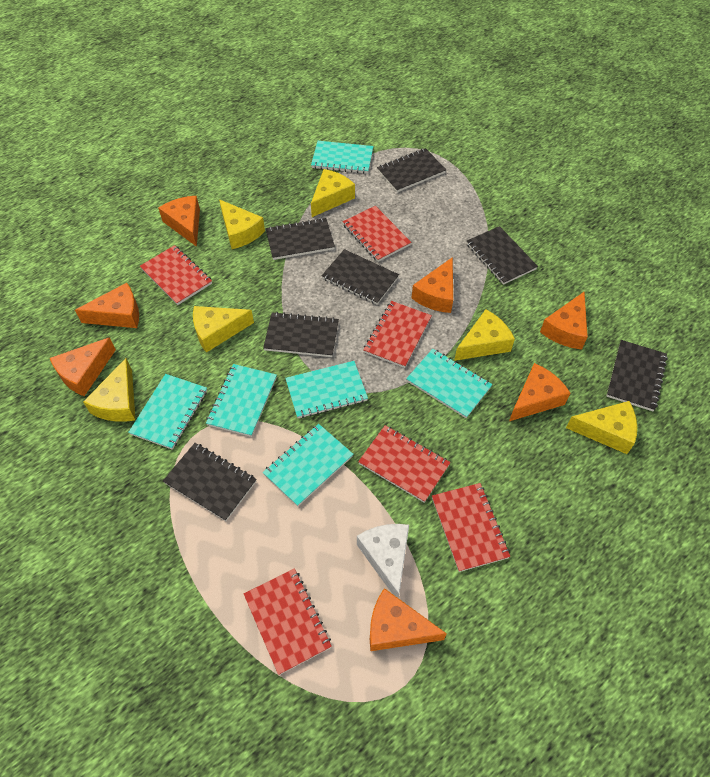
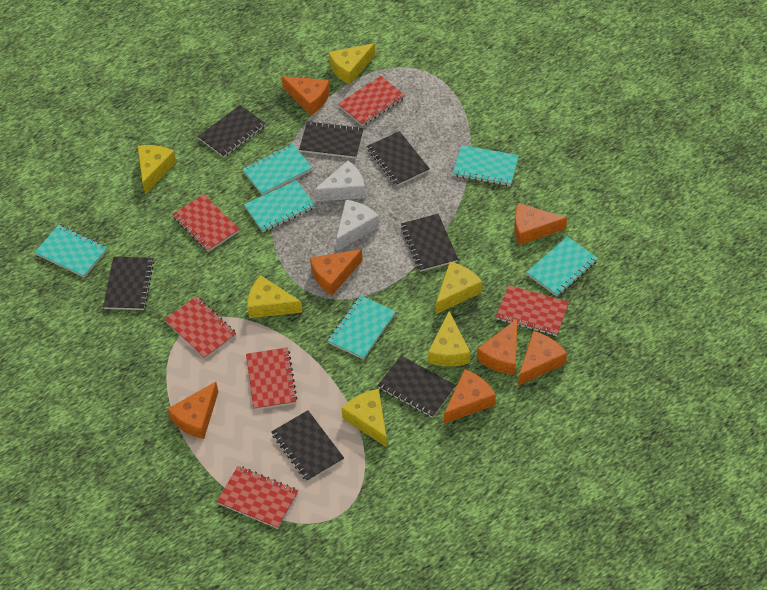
white cheese: [357,524,409,598] = 1 -> [314,161,365,201] [336,200,379,251] = 2

